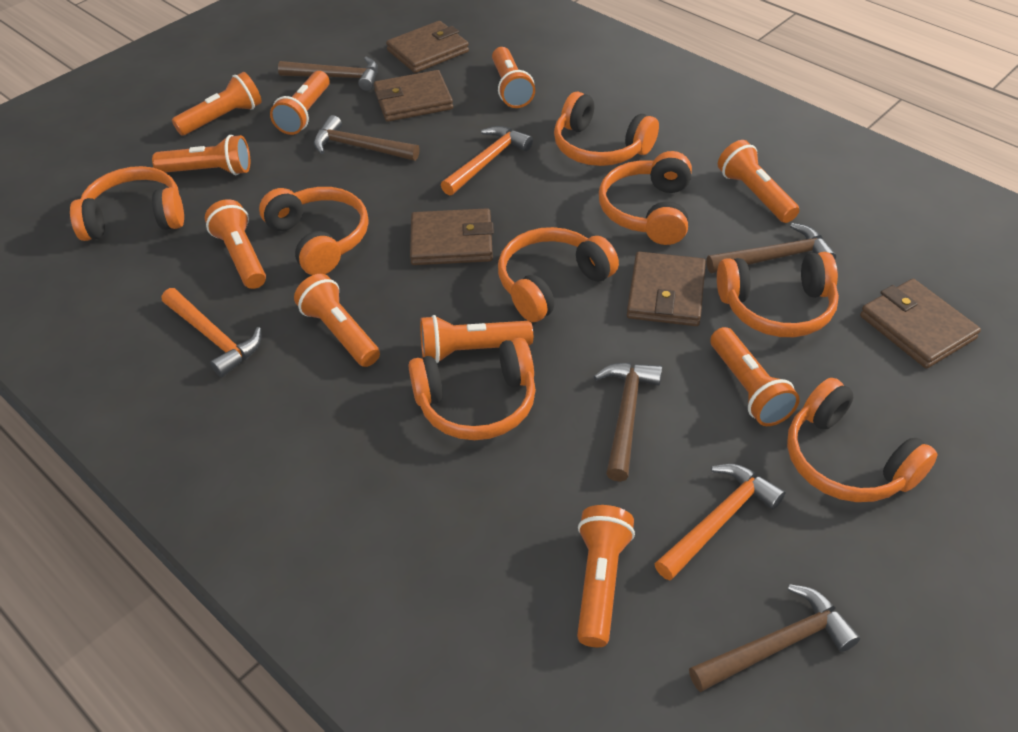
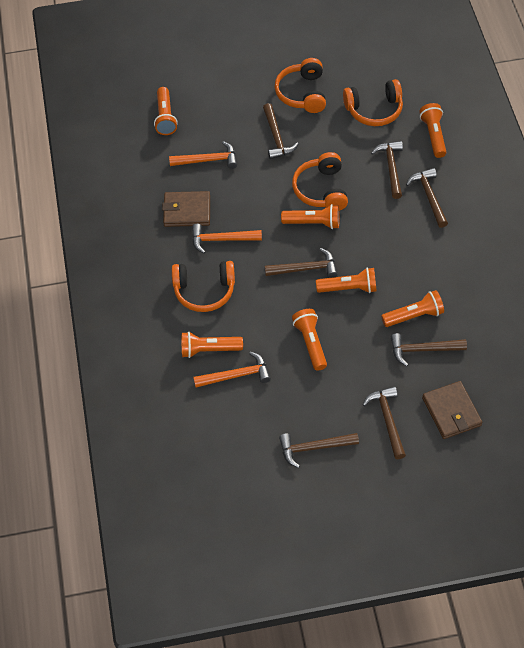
brown hammer: [278,56,378,91] [314,115,419,161] [594,363,662,482] [689,584,860,692] [706,223,836,273] = 5 -> [263,103,299,159] [265,248,338,278] [279,433,359,468] [363,386,406,459] [371,141,403,199] [391,333,467,366] [406,168,448,228] = 7
brown wallet: [374,70,453,122] [386,21,469,73] [410,208,494,265] [627,252,706,326] [860,279,981,369] = 5 -> [162,191,210,227] [422,381,482,439] = 2
orange flashlight: [152,135,250,175] [172,72,262,136] [205,199,266,289] [270,71,330,135] [294,274,380,367] [420,315,533,363] [492,47,535,108] [577,505,635,647] [710,327,800,426] [718,140,799,223] = 10 -> [154,87,178,135] [181,332,243,358] [281,204,340,229] [292,309,327,371] [316,268,376,293] [381,290,444,327] [419,103,446,158] = 7
orange headphones: [70,166,184,241] [259,187,369,275] [408,338,536,440] [498,227,619,322] [554,92,659,166] [599,151,692,245] [717,252,839,337] [787,378,937,502] = 8 -> [172,261,235,312] [275,58,326,113] [292,152,348,211] [343,79,403,126] = 4

